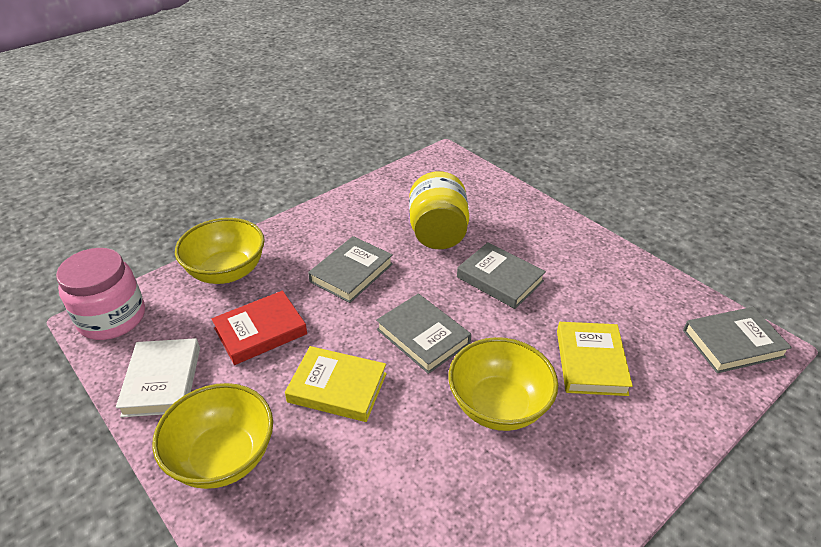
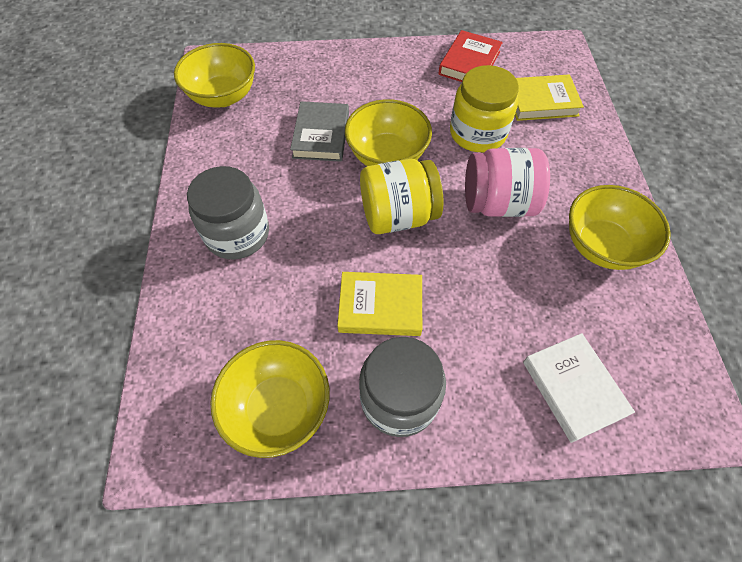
grey book: [308,236,393,303] [376,293,471,374] [457,242,546,309] [683,307,792,373] = 4 -> [290,101,349,162] = 1
grey jar: none = 0 -> [187,166,269,259] [359,337,446,437] = 2
yellow bowl: [152,383,273,489] [175,218,265,284] [449,337,558,431] = 3 -> [174,43,255,108] [210,340,330,458] [345,99,432,166] [569,185,671,270] = 4
yellow jar: [409,171,469,249] = 1 -> [360,159,444,234] [450,65,519,152] = 2

